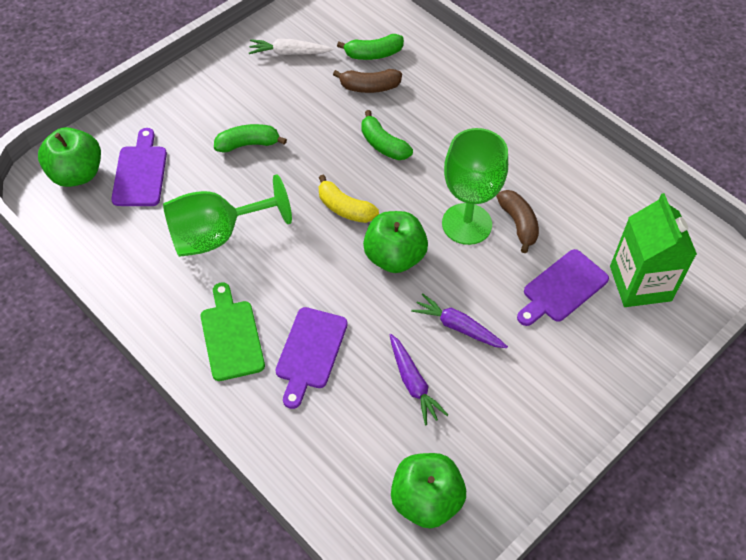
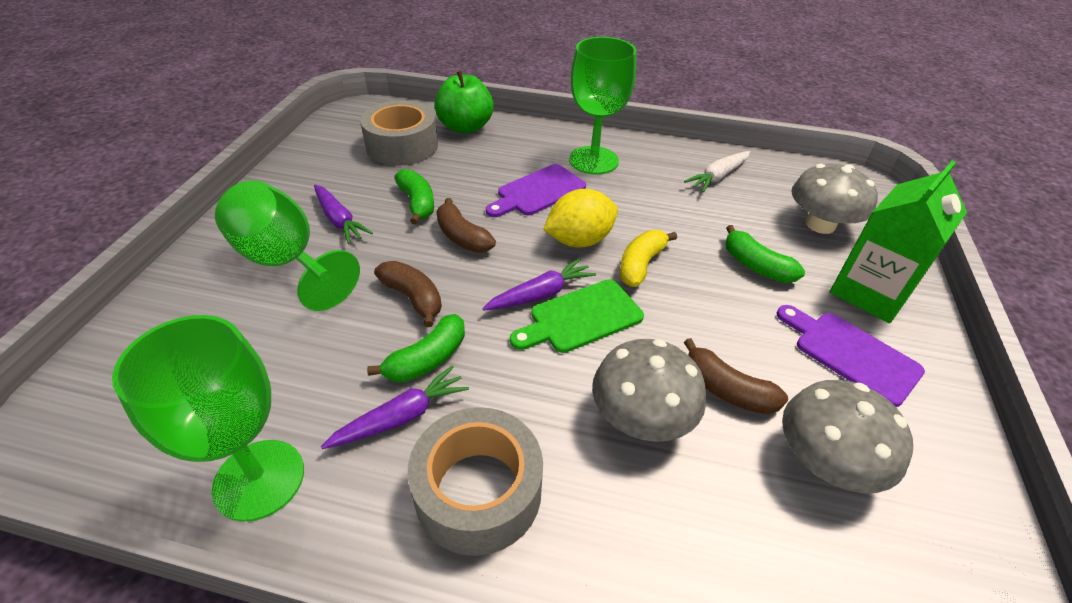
brown banana: [333,69,402,93] [496,190,539,253] = 2 -> [374,261,442,327] [436,198,496,253] [684,338,788,414] = 3
green apple: [38,127,101,187] [363,211,428,273] [391,453,466,528] = 3 -> [434,71,493,134] = 1
green goblet: [163,175,292,257] [442,128,508,245] = 2 -> [112,315,304,522] [215,180,360,311] [569,37,636,175] = 3
grey mushroom: none = 0 -> [592,339,706,442] [782,380,913,493] [791,164,878,234] = 3
grey tape: none = 0 -> [360,100,438,166] [408,407,543,556] = 2
purple carrot: [390,334,448,425] [411,293,508,348] = 2 -> [314,185,373,244] [321,366,469,449] [482,258,596,311] = 3
purple cutting board: [111,128,167,206] [275,307,348,409] [517,249,609,326] = 3 -> [486,164,586,217] [777,305,925,407] = 2
yellow lemon: none = 0 -> [543,189,618,248] = 1

